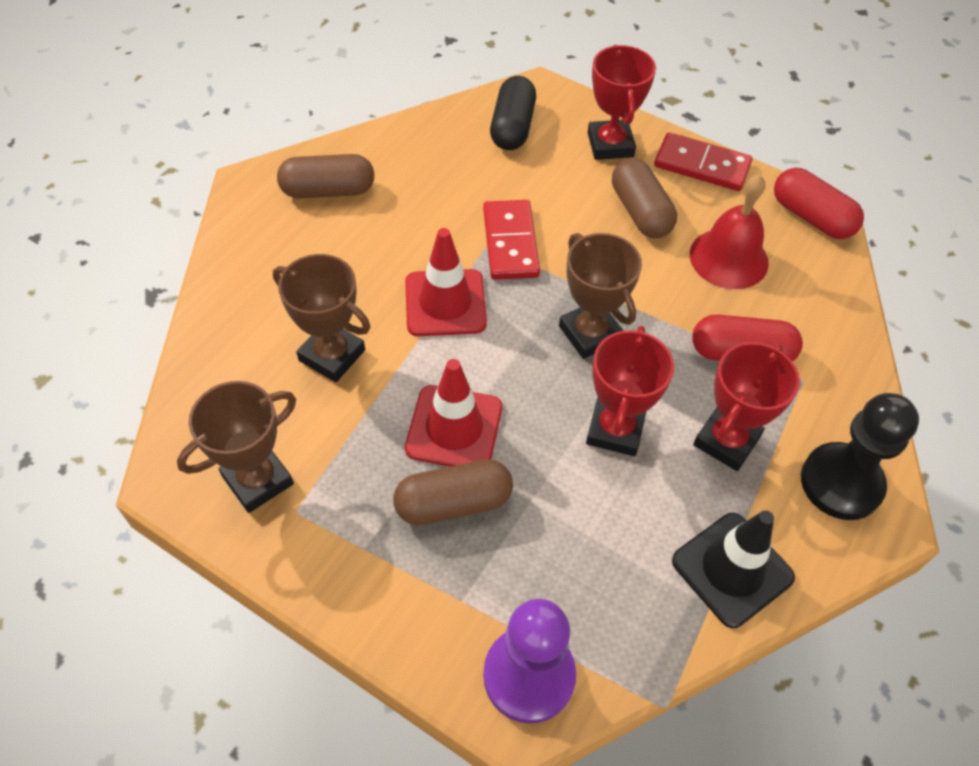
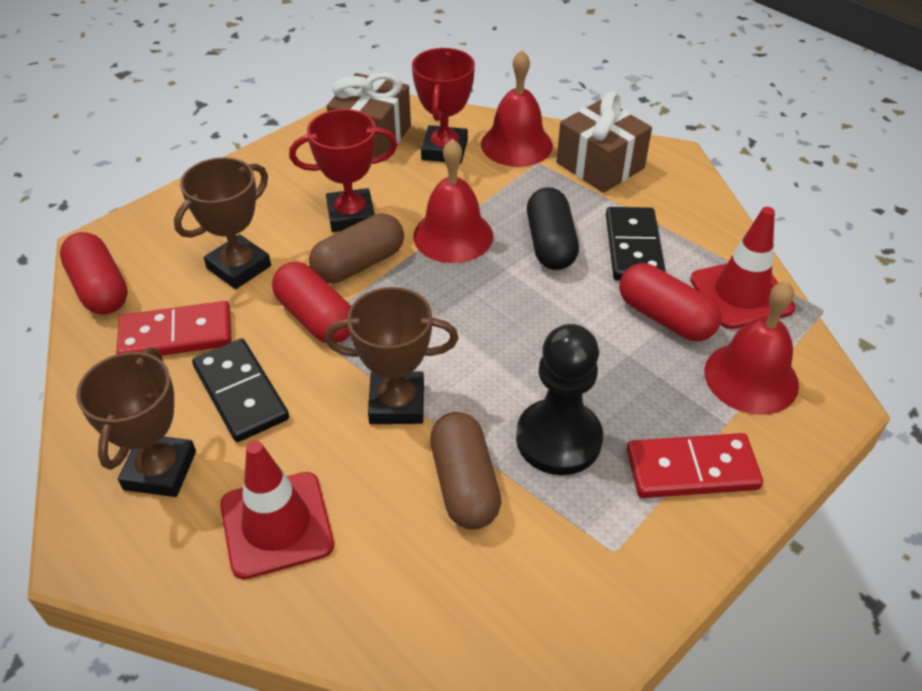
black domino: none = 0 -> [192,338,289,442] [606,207,666,280] = 2
black traffic cone: [672,510,795,628] = 1 -> none = 0
brown capsule: [277,154,374,198] [393,459,513,525] [612,158,677,238] = 3 -> [309,213,404,283] [430,412,501,529] = 2
brown gift: none = 0 -> [327,72,411,157] [557,91,652,193] = 2
purple pawn: [483,599,576,724] = 1 -> none = 0
red bell: [690,174,769,289] = 1 -> [413,139,493,263] [481,50,553,167] [704,281,799,415] = 3
red capsule: [692,314,803,362] [774,168,864,239] = 2 -> [60,232,128,314] [272,262,351,343] [619,263,721,341] = 3
red trophy: [586,326,674,456] [587,45,656,160] [693,342,800,471] = 3 -> [289,109,398,232] [412,48,475,164] = 2

